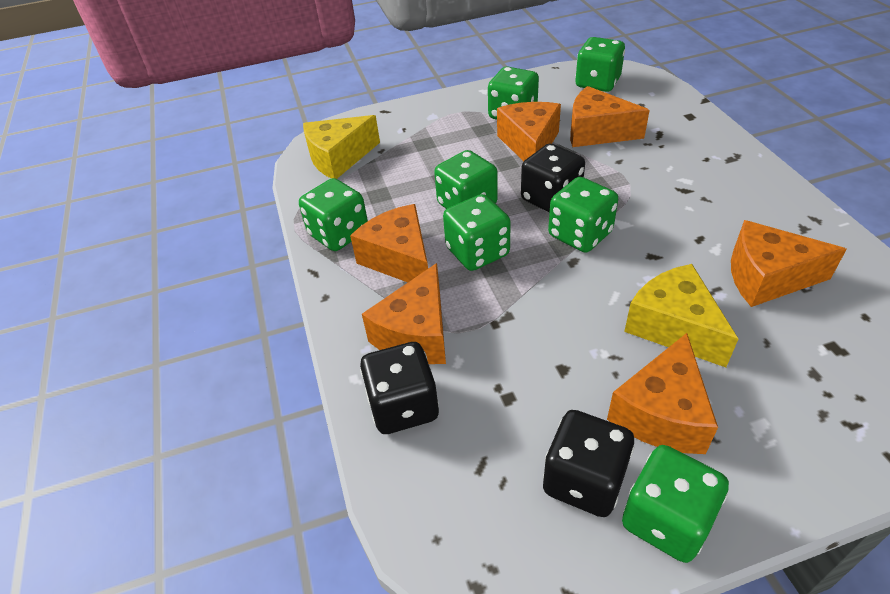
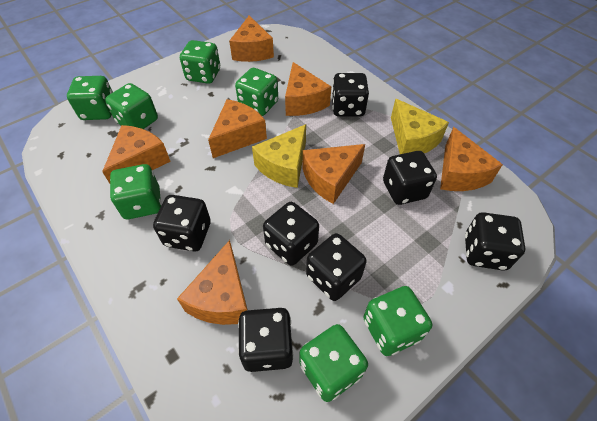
black dice: [360,342,439,434] [521,143,585,213] [543,410,634,517] = 3 -> [153,195,211,252] [238,308,294,372] [263,202,319,266] [306,233,367,301] [332,73,369,117] [383,151,437,205] [465,212,525,271] = 7
orange cheese: [350,204,428,282] [362,263,446,364] [497,102,561,161] [570,86,650,147] [607,333,718,454] [731,220,847,307] = 6 -> [102,125,171,184] [177,240,248,325] [208,99,267,158] [229,15,274,62] [285,62,331,116] [303,144,365,204] [440,127,503,191] = 7

